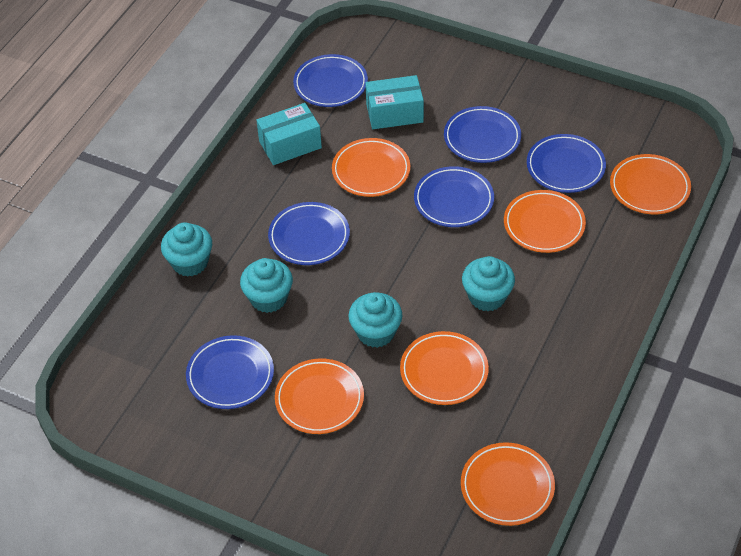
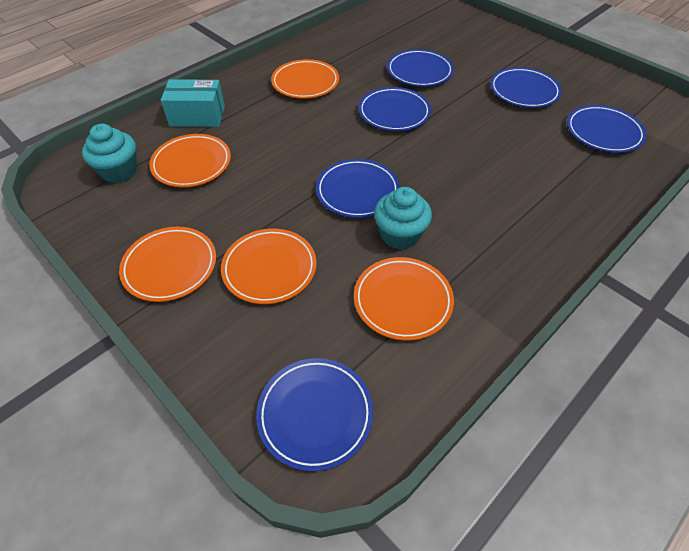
orange plate: [275,358,364,434] [332,138,410,197] [400,331,489,405] [461,442,555,526] [504,190,586,253] [610,154,691,214] = 6 -> [119,227,216,302] [149,134,231,187] [221,229,317,304] [271,59,339,99] [354,257,454,341] = 5
turquoise box: [256,103,322,165] [365,75,424,129] = 2 -> [161,79,225,127] = 1
turquoise cupcake: [161,222,212,277] [240,258,293,313] [348,292,403,348] [462,256,515,311] = 4 -> [82,124,137,183] [374,187,432,249] = 2

